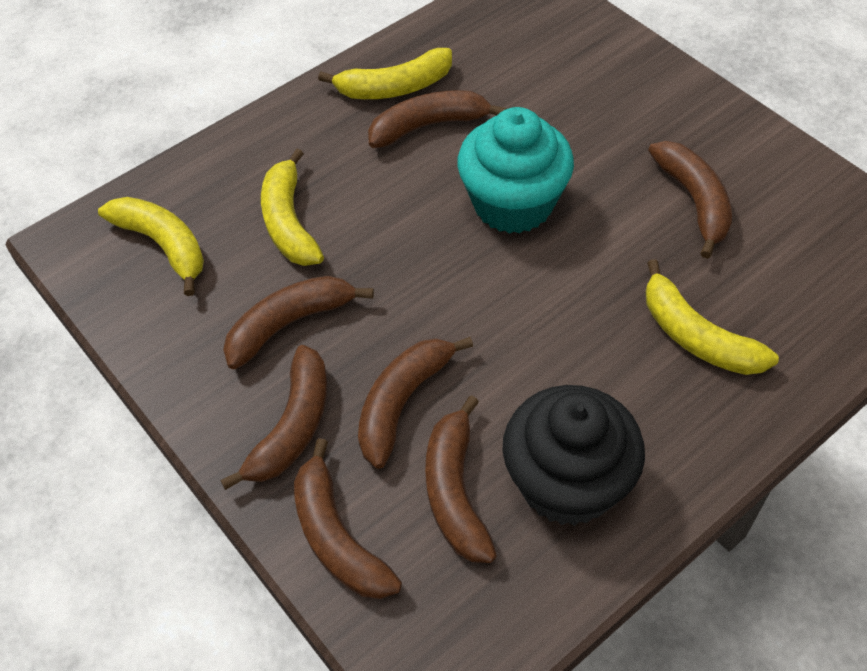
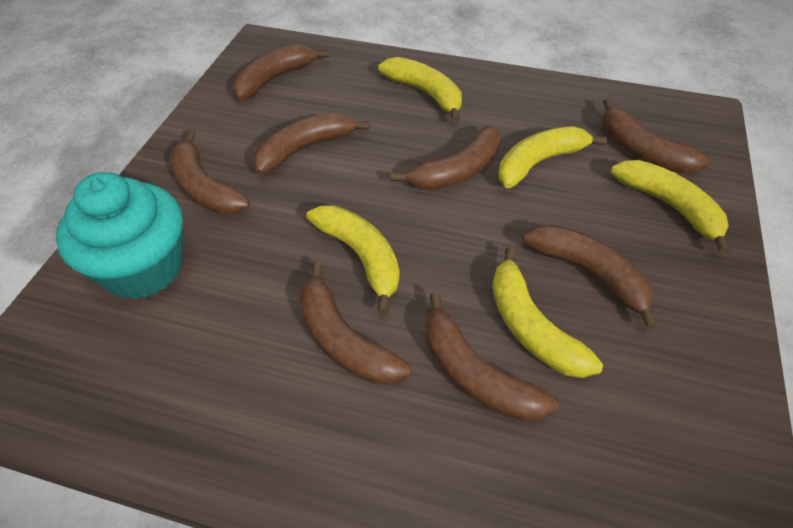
black cupcake: [503,385,645,526] = 1 -> none = 0
brown banana: [220,345,327,490] [223,276,374,369] [294,438,402,599] [358,337,473,469] [368,90,506,148] [425,395,497,563] [648,141,732,259] = 7 -> [170,130,250,214] [233,44,329,101] [253,113,369,175] [299,262,411,384] [391,125,500,190] [426,293,558,422] [523,225,657,329] [602,98,710,173] = 8
yellow banana: [98,197,204,296] [261,149,324,266] [318,48,452,99] [646,259,779,375] = 4 -> [306,205,399,314] [378,57,462,122] [492,247,603,378] [499,126,607,188] [611,160,730,254] = 5

